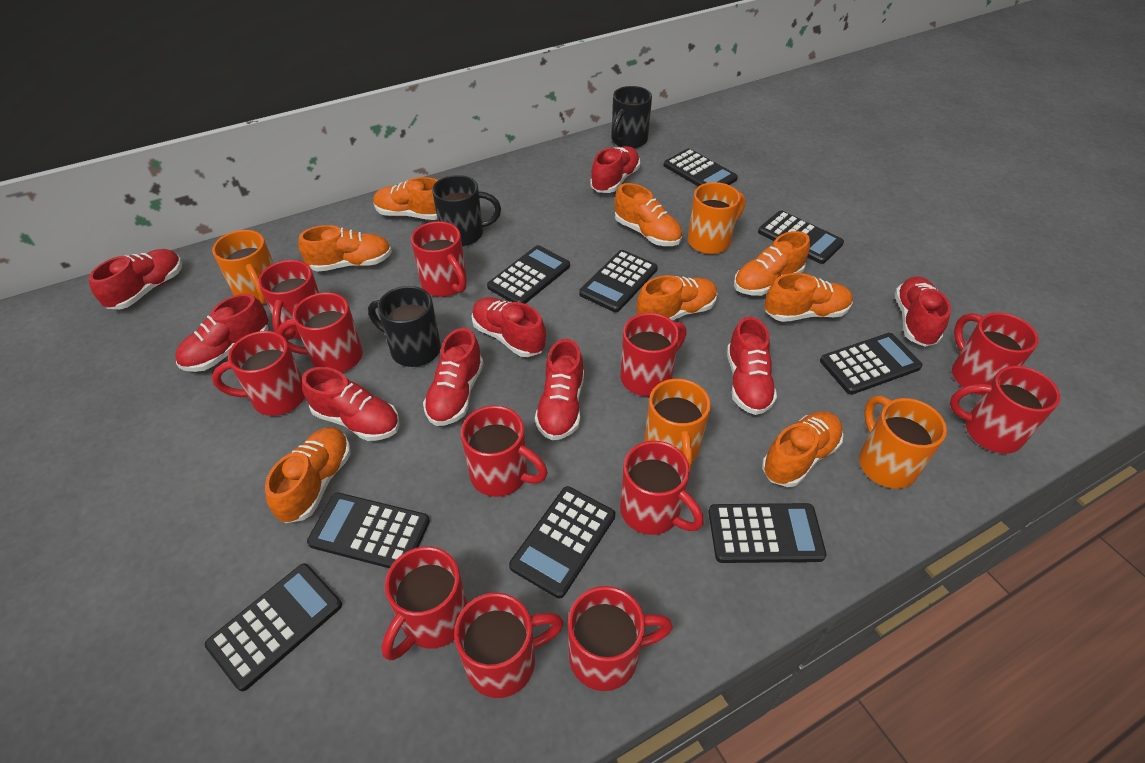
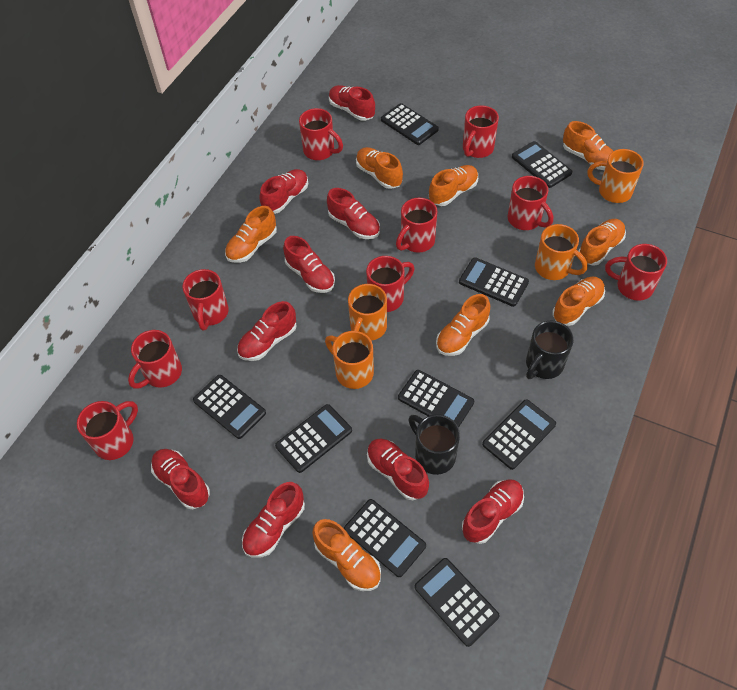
black mug: [368,286,441,367] [432,175,501,246] [611,86,652,149] = 3 -> [409,414,460,475] [526,321,574,379] = 2
red mug: [212,331,305,416] [258,260,319,340] [277,292,363,373] [381,546,467,661] [411,221,467,297] [454,593,564,698] [461,405,548,497] [568,586,673,691] [620,313,686,396] [620,441,704,535] [950,366,1060,454] [952,313,1039,395] = 12 -> [77,401,138,460] [128,330,182,389] [182,269,229,330] [299,108,343,160] [366,256,414,312] [396,198,437,253] [463,105,499,158] [508,176,553,230] [605,244,667,301] = 9

